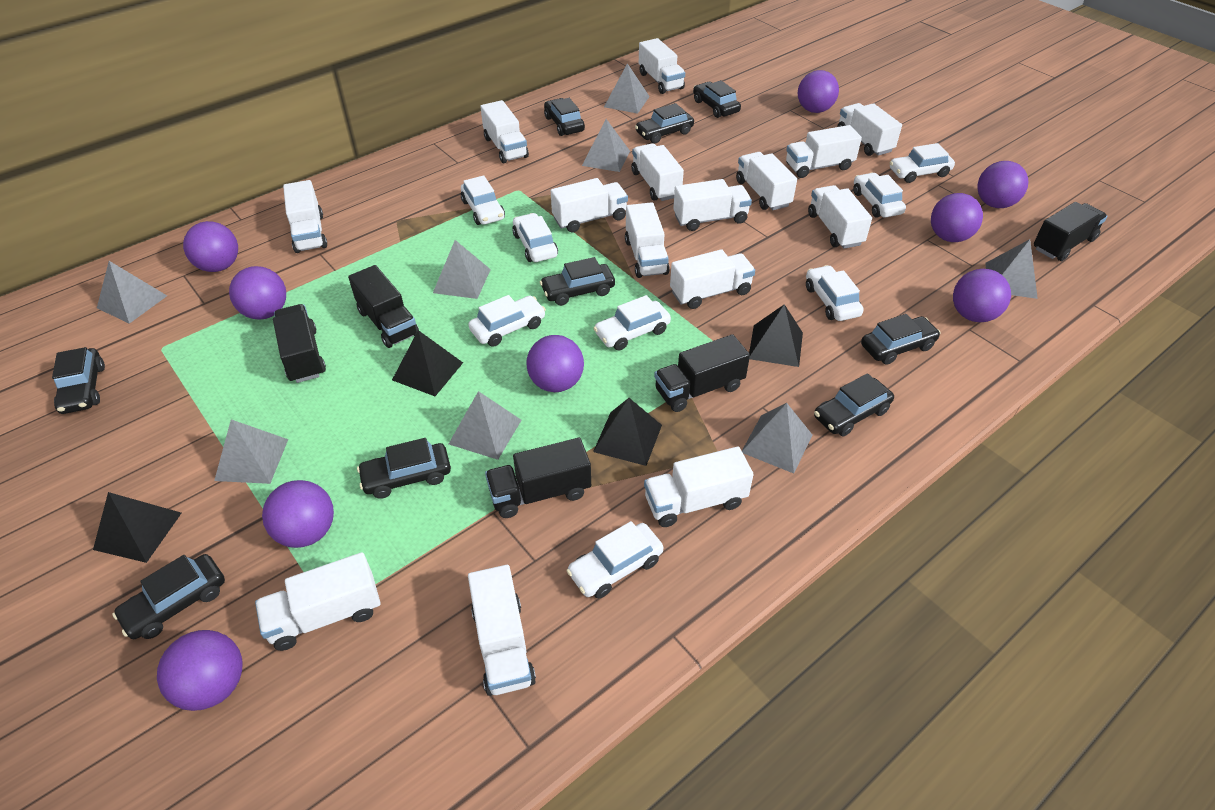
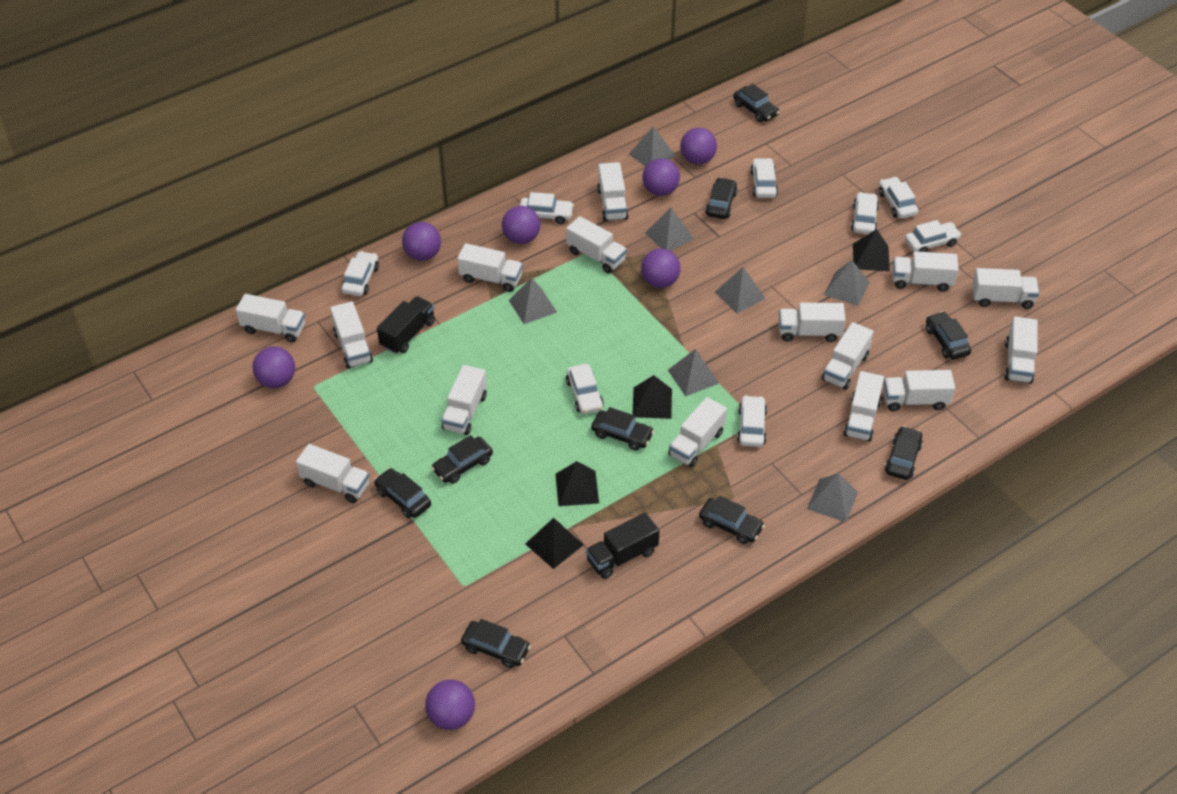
black truck: [273,304,326,383] [348,265,419,348] [485,438,591,518] [654,334,750,412] [1034,202,1107,261] = 5 -> [377,296,435,354] [586,512,660,579] = 2
grey pyramid: [97,261,167,324] [214,419,288,484] [433,240,491,299] [449,391,522,460] [582,119,630,172] [604,63,650,114] [742,403,812,473] [985,239,1038,299] = 8 -> [509,278,557,324] [629,126,676,167] [645,208,694,251] [668,349,719,396] [715,267,766,314] [807,473,858,522] [824,260,870,306] = 7
purple ball: [157,630,242,711] [183,221,238,272] [229,266,286,320] [262,480,334,548] [526,335,584,392] [798,70,839,113] [931,193,983,242] [953,269,1011,322] [977,161,1029,208] = 9 -> [253,346,295,388] [402,222,441,261] [425,680,475,730] [502,206,540,244] [641,249,681,288] [642,158,680,196] [680,128,717,165] = 7

